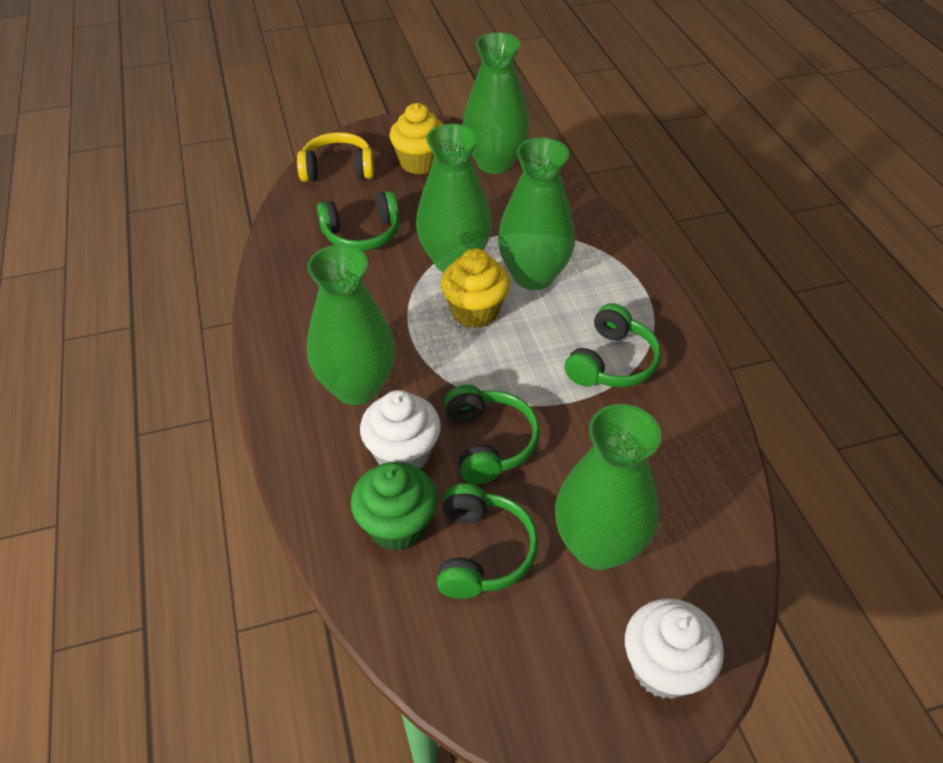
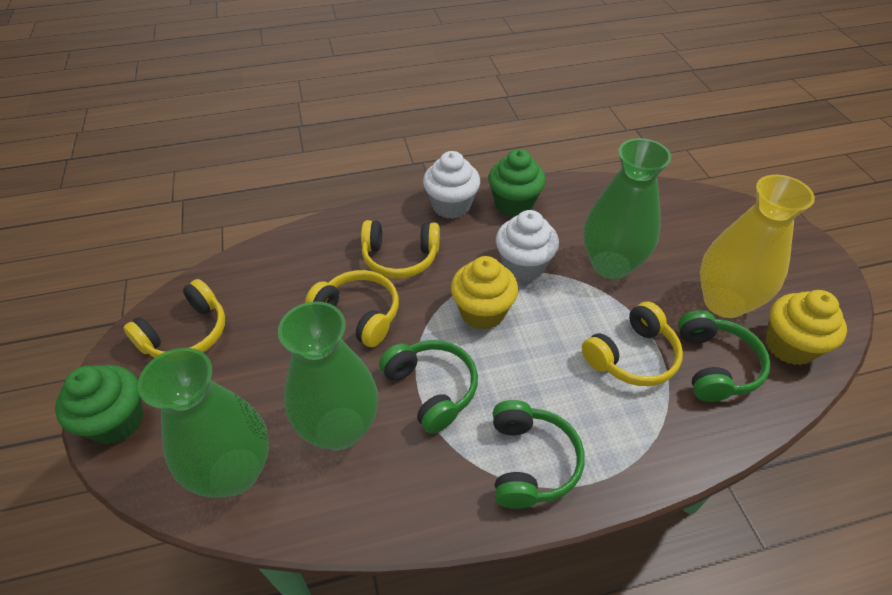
green cupcake: [351,462,437,551] = 1 -> [55,365,143,444] [488,149,546,217] = 2
green headphones: [317,191,399,251] [437,483,539,599] [444,385,540,484] [565,303,661,387] = 4 -> [379,340,478,434] [493,400,585,509] [678,310,771,402] = 3
green vase: [307,245,395,405] [416,124,492,273] [463,32,530,174] [498,138,575,290] [555,404,661,570] = 5 -> [138,348,269,498] [278,301,378,450] [584,138,671,279] = 3
yellow headphones: [297,132,374,182] = 1 -> [123,279,225,358] [305,270,399,347] [361,220,440,279] [582,302,683,386] = 4
yellow vase: none = 0 -> [700,175,815,318] = 1

